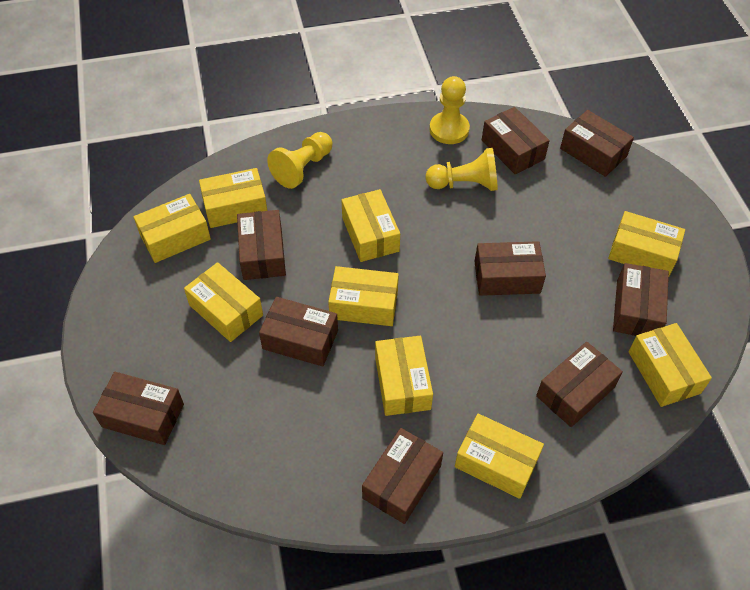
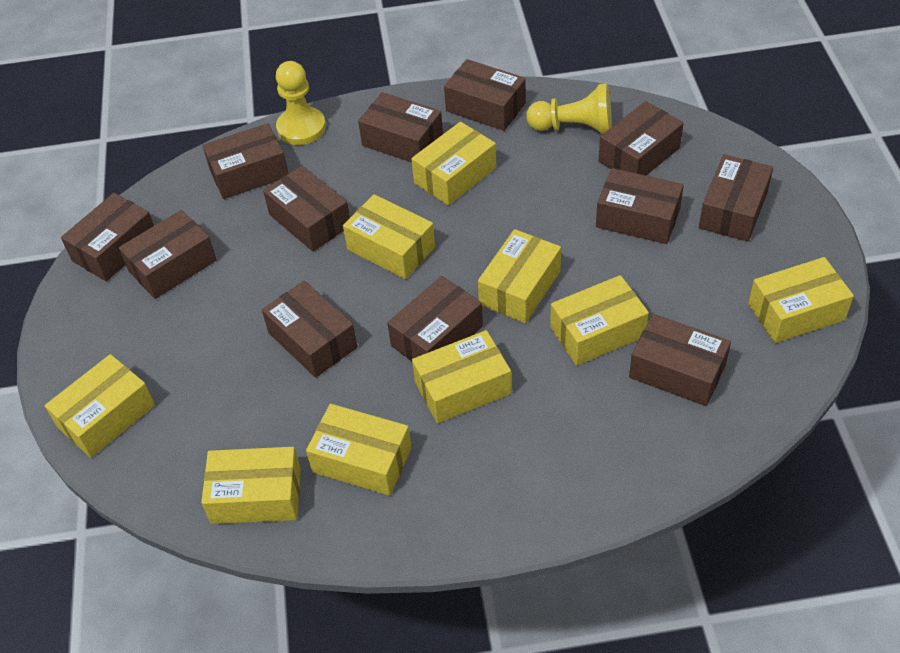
brown box: [93,372,184,445] [237,210,286,280] [259,297,338,367] [362,428,443,524] [474,241,546,296] [482,107,550,174] [536,342,623,427] [560,110,634,177] [613,263,669,336] = 9 -> [61,193,154,281] [119,210,217,299] [203,123,289,199] [262,281,358,378] [263,166,350,252] [358,92,443,162] [387,276,483,362] [444,59,526,131] [596,168,684,244] [599,101,684,175] [629,314,731,406] [699,154,773,242] = 12
yellow pawn: [267,132,333,189] [425,148,498,191] [429,76,470,144] = 3 -> [276,61,326,145] [526,83,612,134] = 2

